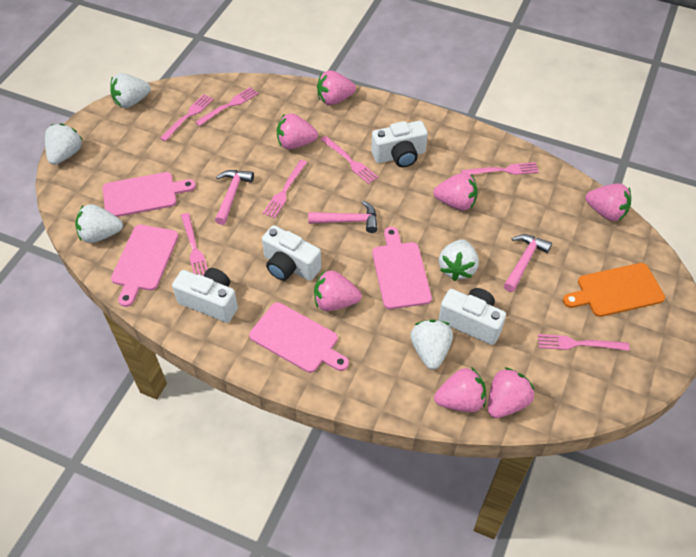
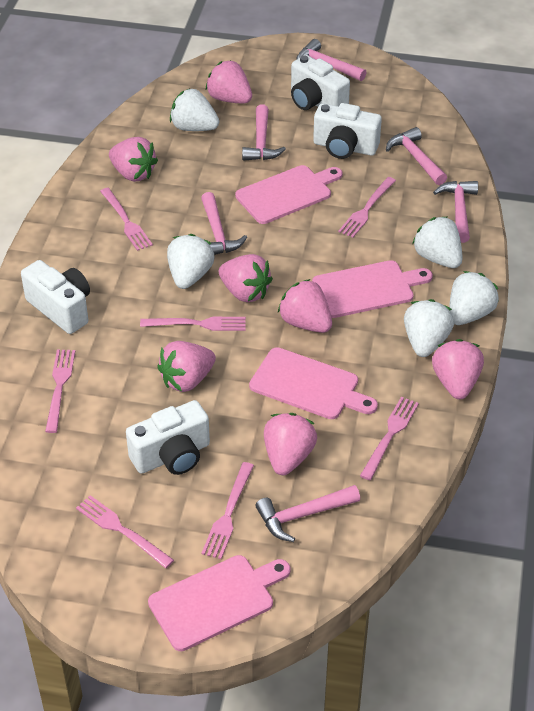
orange cutting board: [563,263,665,317] = 1 -> none = 0
pink hammer: [215,170,254,225] [308,200,378,233] [504,234,552,292] = 3 -> [201,192,247,255] [242,104,286,161] [255,485,360,542] [297,39,367,81] [386,127,447,185] [433,181,478,243] = 6

